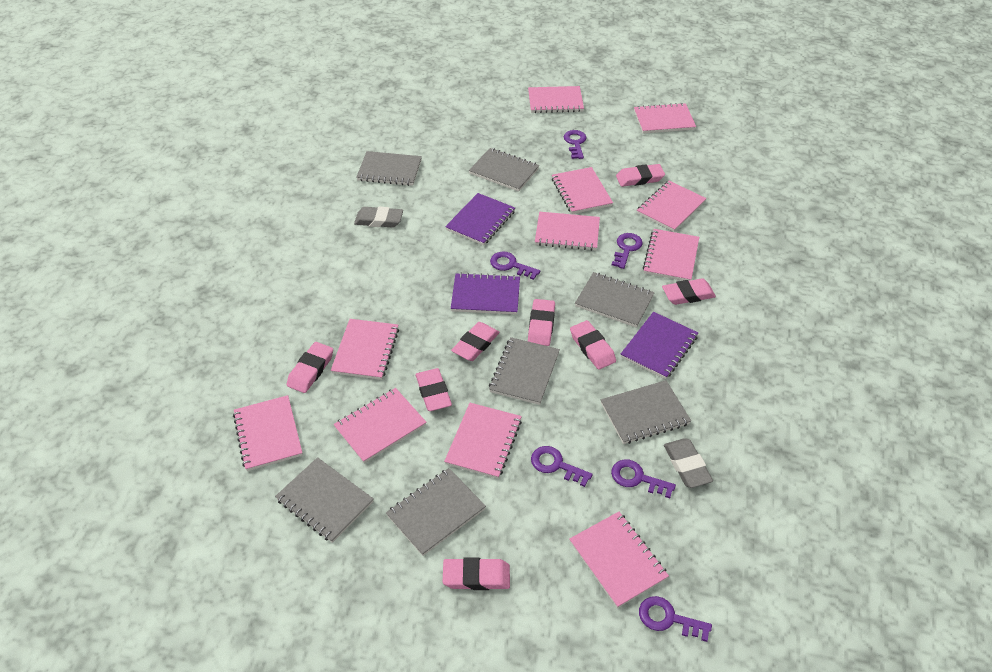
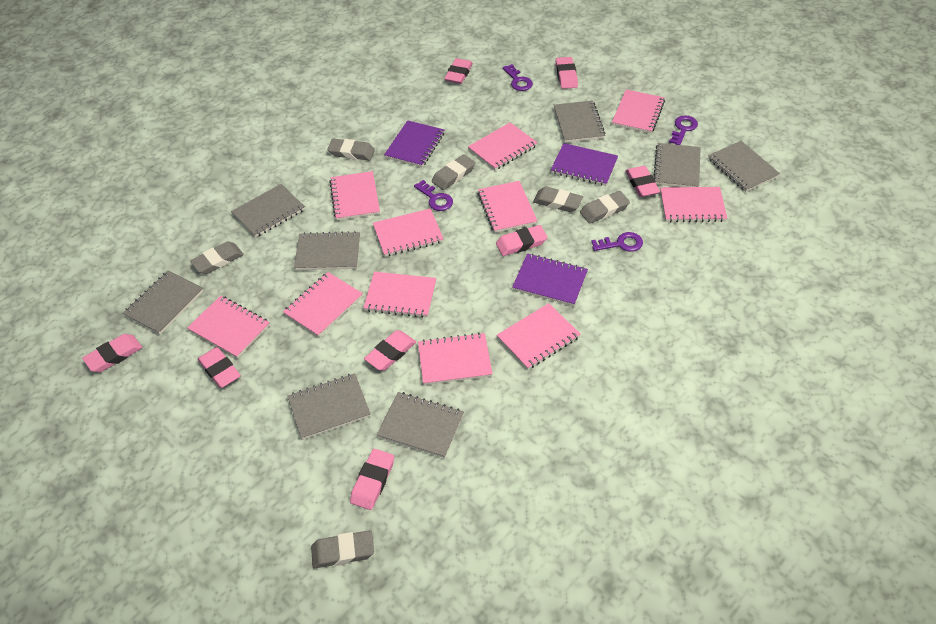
grey eraser: [354,207,403,228] [664,438,713,488] = 2 -> [190,241,244,274] [311,530,374,568] [327,139,375,160] [432,154,476,190] [533,186,583,212] [580,191,630,223] = 6
grey notebook: [275,457,374,543] [356,151,422,186] [386,468,486,556] [469,148,539,192] [489,337,560,405] [575,272,654,328] [601,380,691,444] = 7 -> [123,271,203,335] [231,184,305,238] [287,373,371,440] [294,231,360,270] [377,392,464,458] [554,100,606,143] [654,143,701,187] [708,141,780,192] = 8
purple key: [490,251,540,280] [531,446,592,487] [564,130,587,159] [611,460,676,498] [612,233,643,269] [639,596,712,642] = 6 -> [414,180,453,211] [503,64,533,91] [591,232,643,252] [669,115,698,145] = 4

